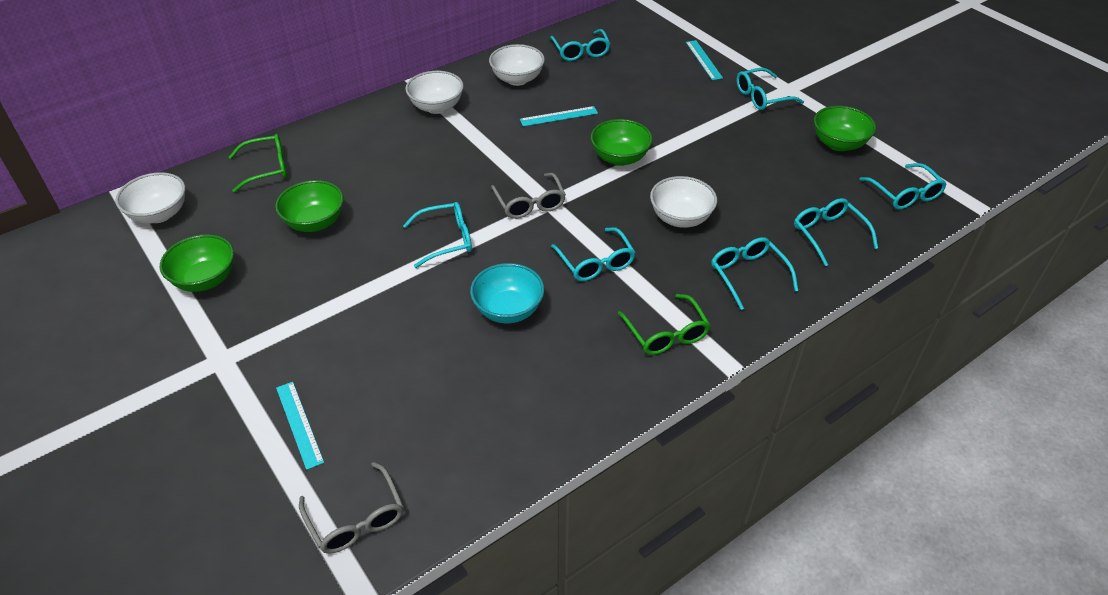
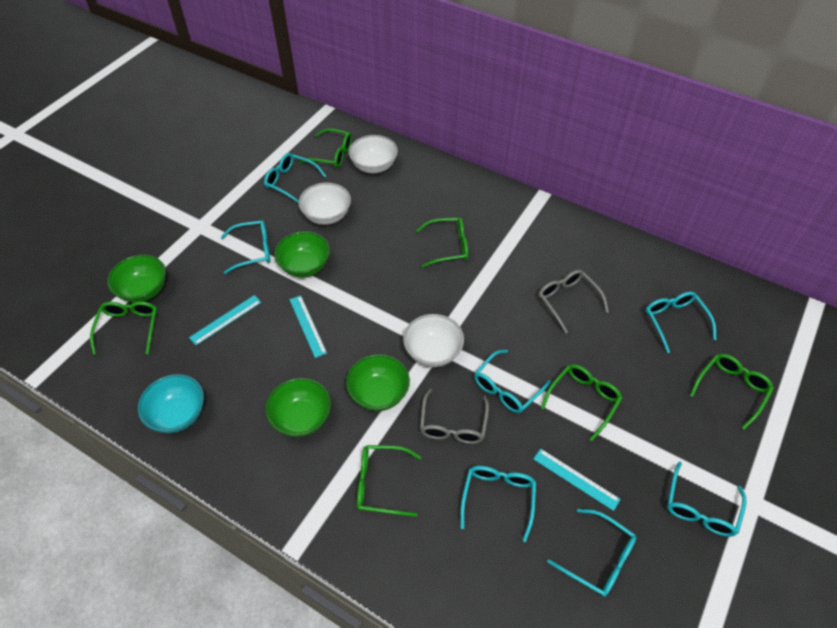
green glasses: [229,134,287,192] [618,294,710,355] = 2 -> [90,301,157,355] [299,128,352,168] [357,445,421,517] [416,217,468,268] [541,364,622,441] [690,354,774,430] = 6
white bowl: [115,172,185,224] [405,71,464,114] [489,44,545,86] [650,176,717,228] = 4 -> [299,183,351,225] [349,135,398,174] [403,314,464,367] = 3

